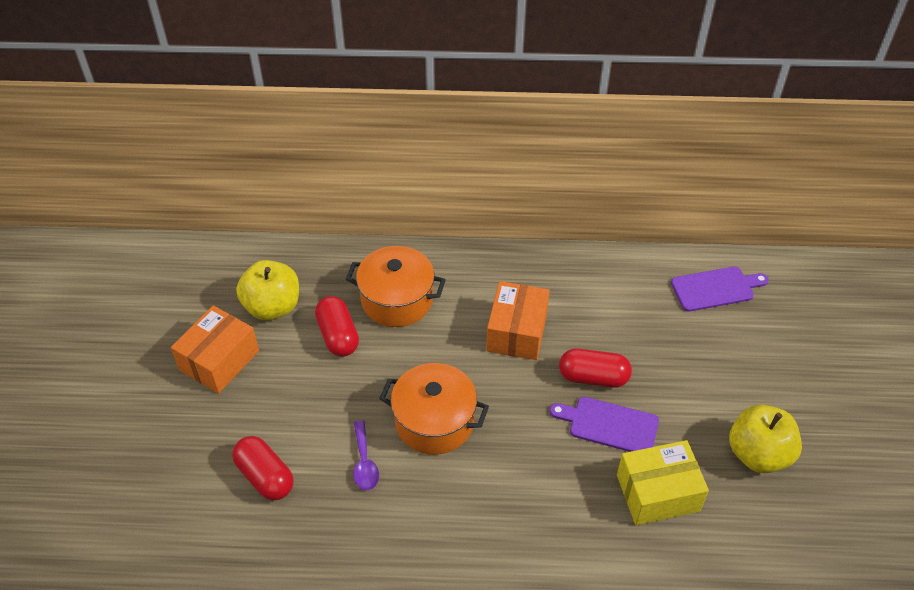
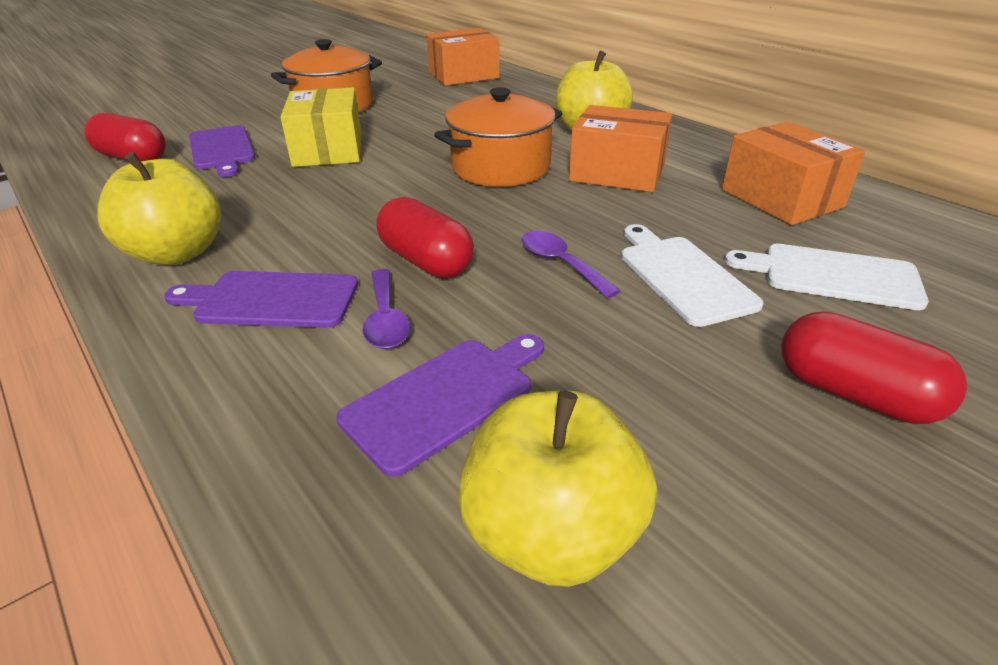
orange box: [171,305,259,394] [486,281,550,360] = 2 -> [426,28,500,86] [569,105,672,192] [722,122,865,225] = 3
purple cutting board: [550,397,659,452] [671,267,769,312] = 2 -> [164,271,358,328] [189,125,255,177] [336,334,544,477] = 3
purple spoon: [353,421,379,491] = 1 -> [362,269,410,349] [521,231,621,298] = 2
white cutting board: none = 0 -> [621,224,763,327] [725,244,929,310] = 2
yellow apple: [236,260,299,320] [729,405,802,473] = 2 -> [97,152,221,265] [458,390,657,587] [556,51,633,131] = 3

